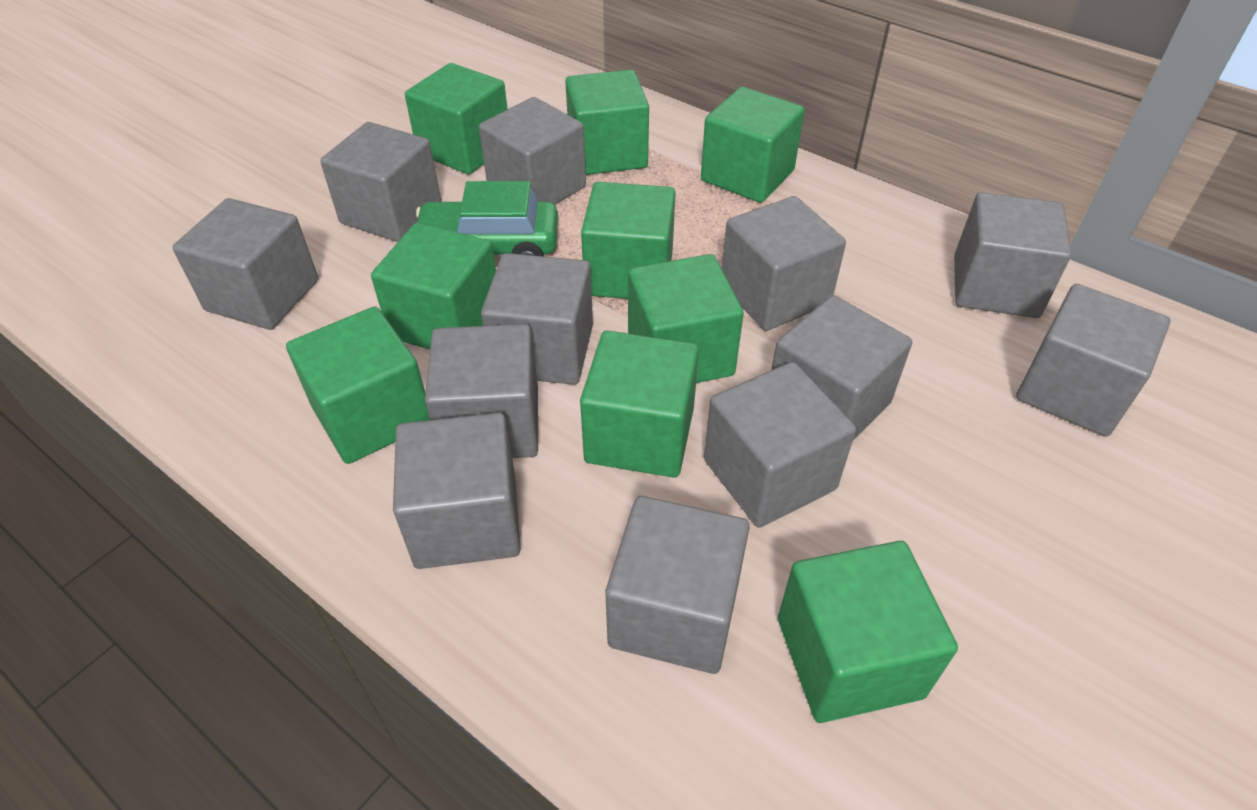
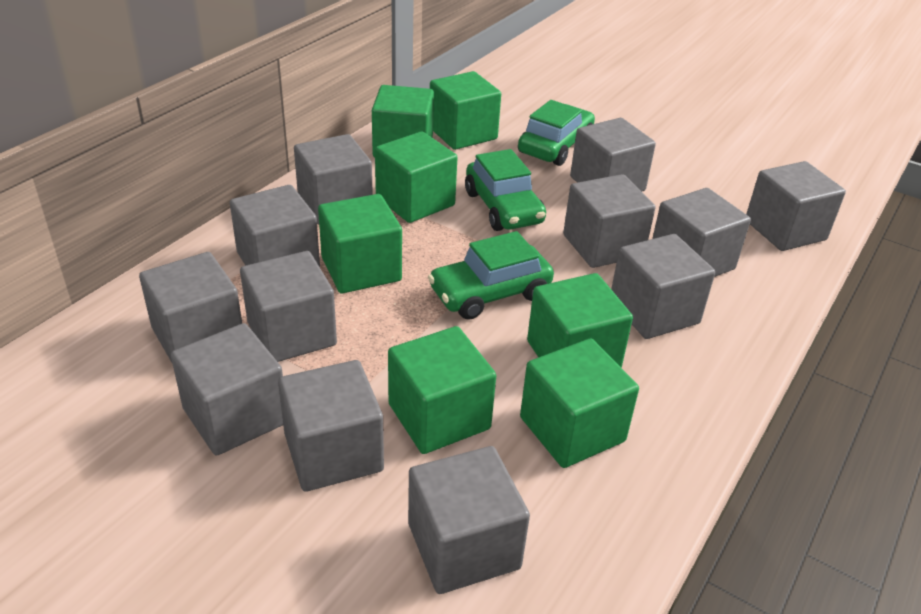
green car: [416,181,558,256] = 1 -> [428,231,554,320] [465,149,546,231] [518,100,595,166] = 3
green cube: [286,306,430,464] [371,223,496,350] [405,63,508,174] [565,70,649,175] [580,331,699,478] [581,182,676,299] [628,254,744,383] [701,87,805,203] [778,541,958,723] = 9 -> [318,194,402,293] [372,85,434,157] [375,131,458,223] [388,326,496,454] [430,71,501,150] [520,338,639,468] [527,273,633,368] = 7

